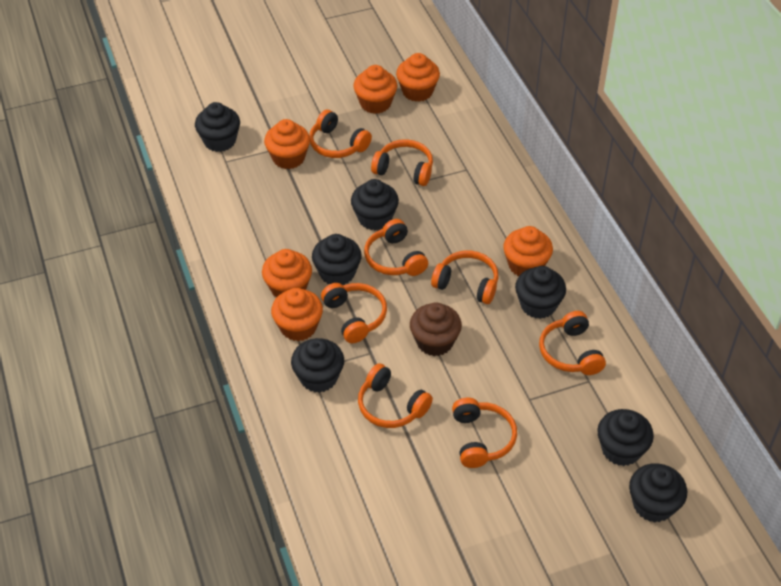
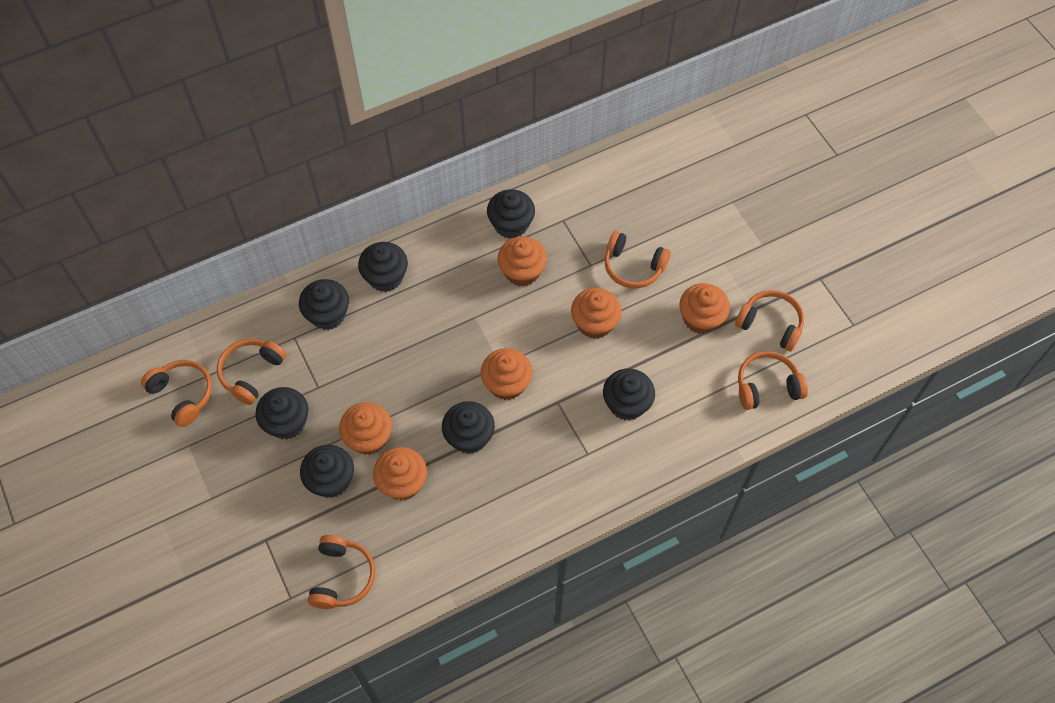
brown cupcake: [410,302,462,356] = 1 -> none = 0
orange headphones: [309,110,372,158] [321,283,387,343] [358,363,433,428] [364,219,428,276] [371,139,433,186] [431,251,498,304] [452,398,517,468] [539,311,606,375] = 8 -> [141,360,212,427] [217,339,287,405] [308,535,375,609] [605,231,671,288] [735,290,804,351] [738,351,808,410] = 6

